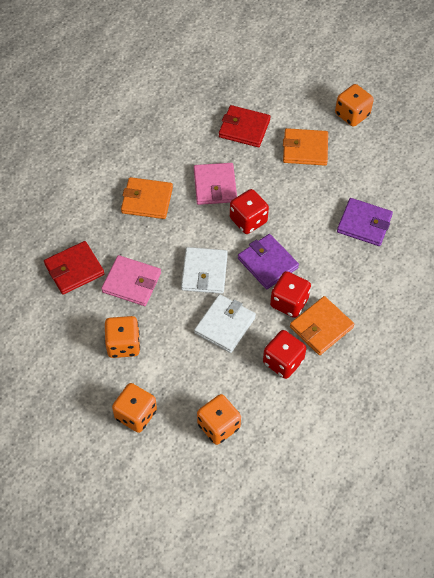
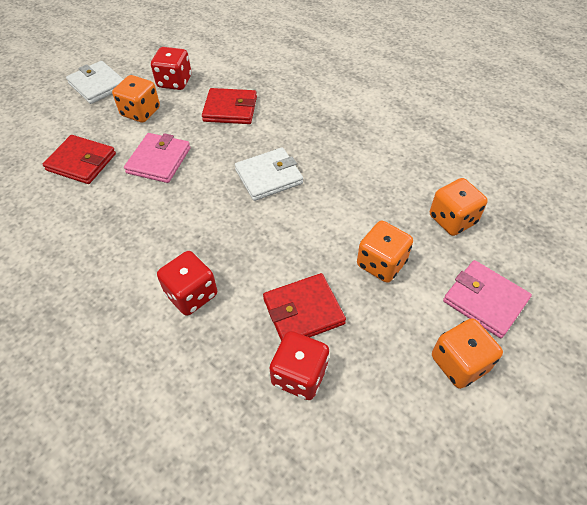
orange wallet: [121,177,173,219] [283,128,328,166] [290,296,354,355] = 3 -> none = 0
purple wallet: [238,234,299,289] [337,198,393,246] = 2 -> none = 0
red wallet: [44,241,105,295] [219,105,270,147] = 2 -> [43,135,116,184] [202,88,257,124] [263,273,346,341] = 3

